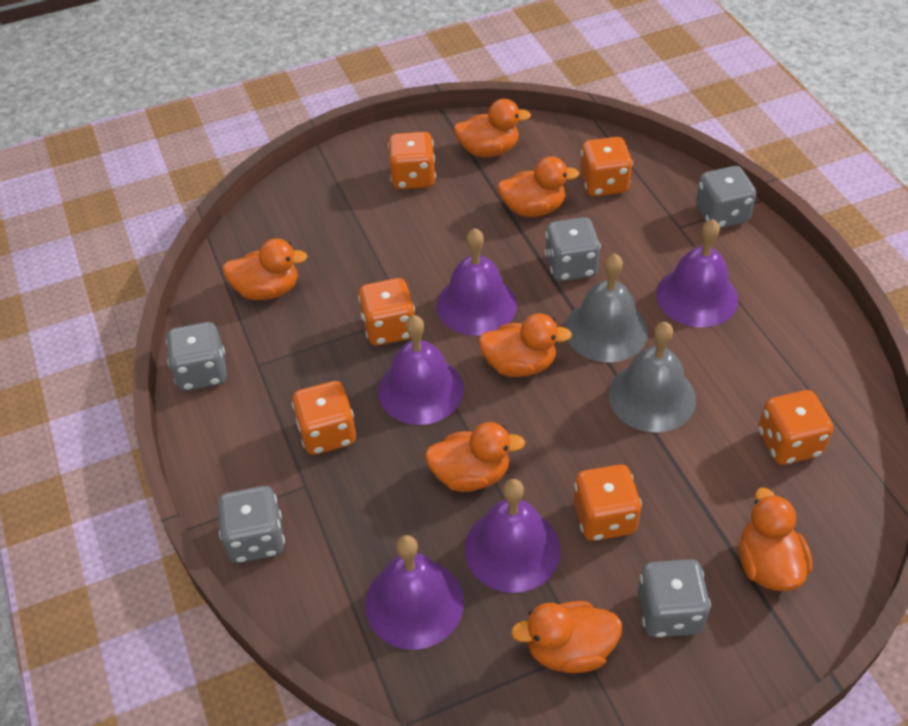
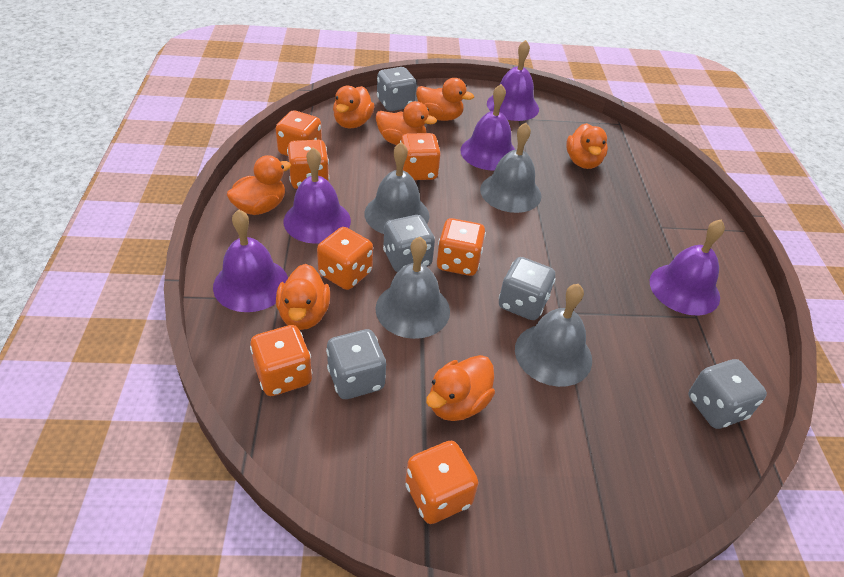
grey bell: [565,254,648,362] [608,322,696,432] = 2 -> [364,142,429,234] [375,237,450,339] [480,123,542,213] [515,284,592,387] = 4
orange dice: [292,381,356,455] [358,278,415,346] [388,132,436,190] [573,464,642,541] [580,137,633,197] [758,390,833,465] = 6 -> [250,325,312,396] [276,110,322,156] [287,140,329,189] [317,227,373,290] [400,133,441,180] [405,440,478,524] [437,218,486,276] = 7

